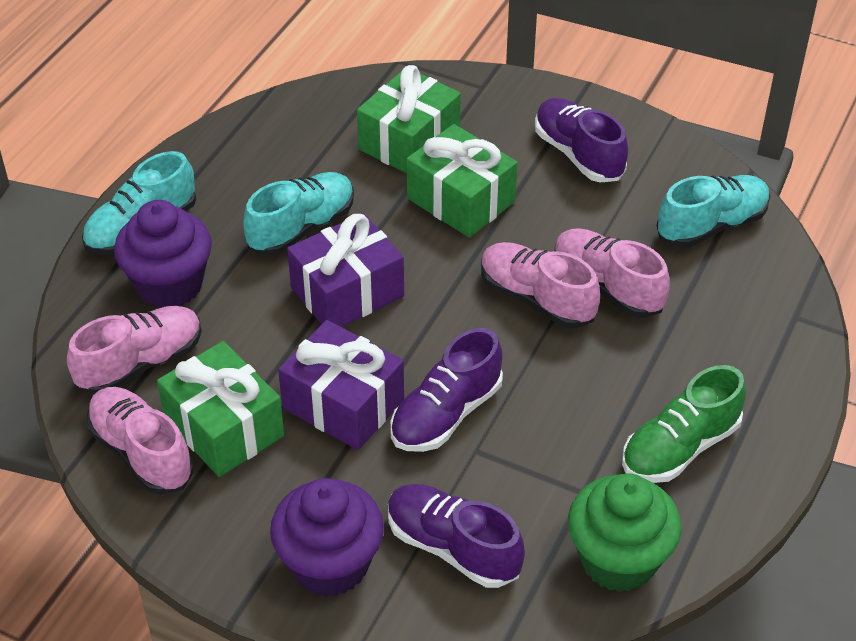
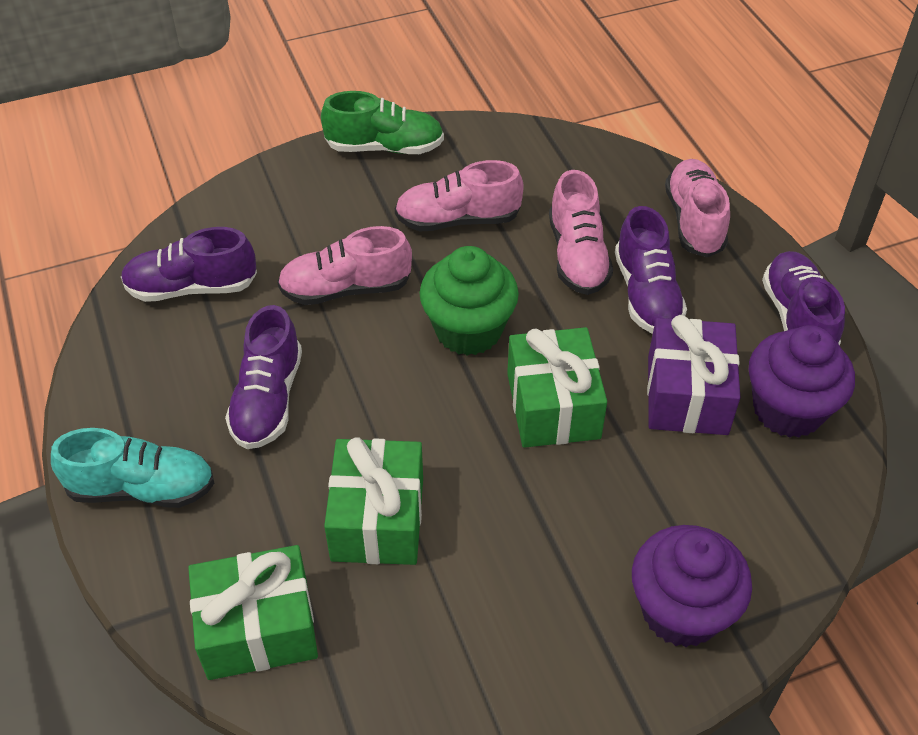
purple gift: [278,320,404,450] [287,213,404,327] = 2 -> [647,315,740,435] = 1
purple shoe: [388,484,525,588] [391,328,503,452] [535,98,628,182] = 3 -> [121,227,257,302] [225,305,302,449] [615,206,687,334] [762,251,845,345] = 4
turquoise shoe: [82,151,196,255] [243,172,354,256] [657,175,770,248] = 3 -> [51,428,215,508] = 1

